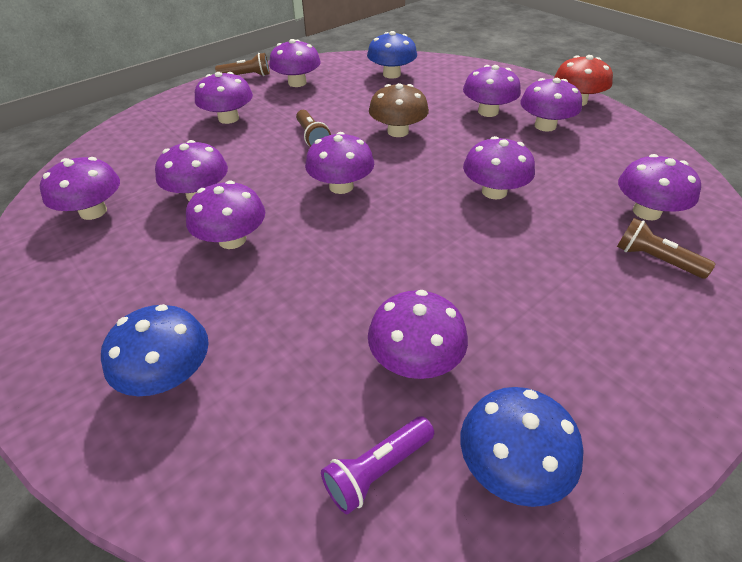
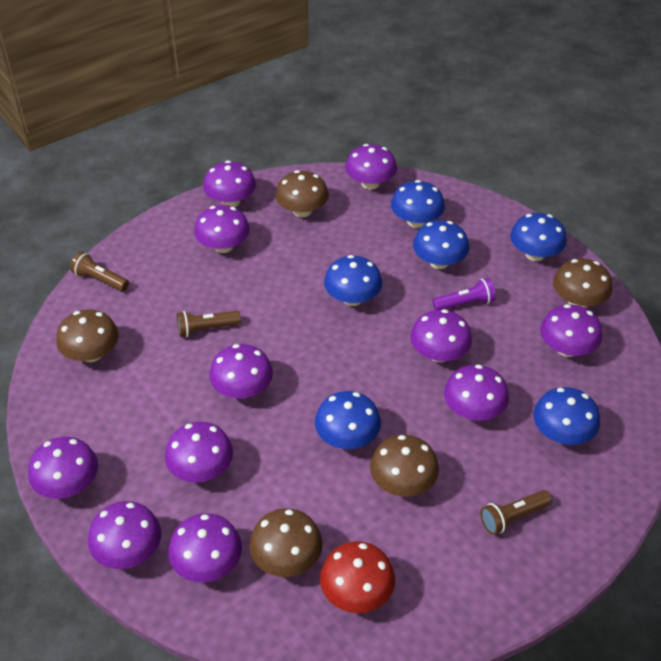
blue mushroom: [101,304,209,396] [367,31,417,78] [460,387,584,507] = 3 -> [315,391,381,449] [324,255,382,306] [391,180,445,228] [413,220,469,269] [510,213,567,261] [533,387,600,445] = 6
brown mushroom: [369,83,429,137] = 1 -> [56,309,119,362] [249,508,323,577] [275,170,329,217] [370,435,439,497] [553,258,612,308] = 5

